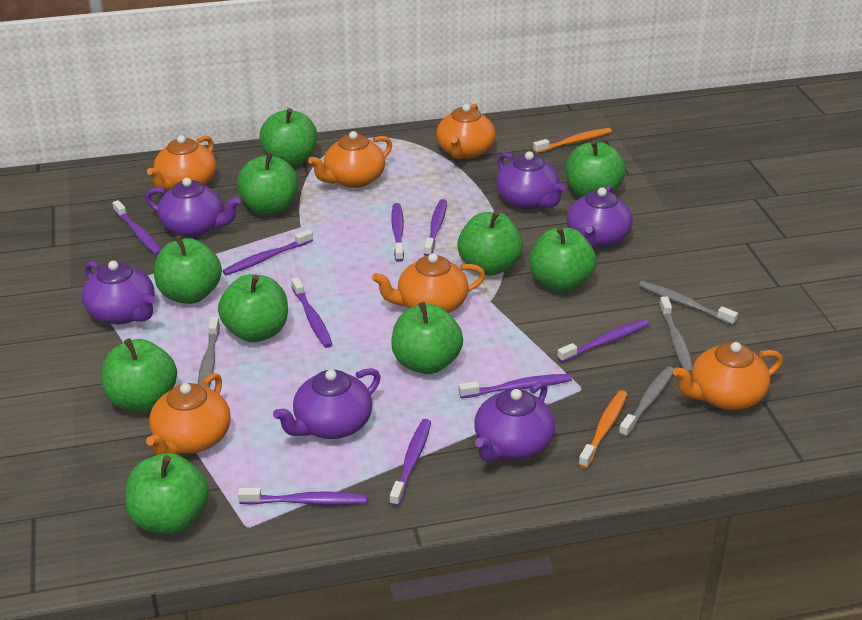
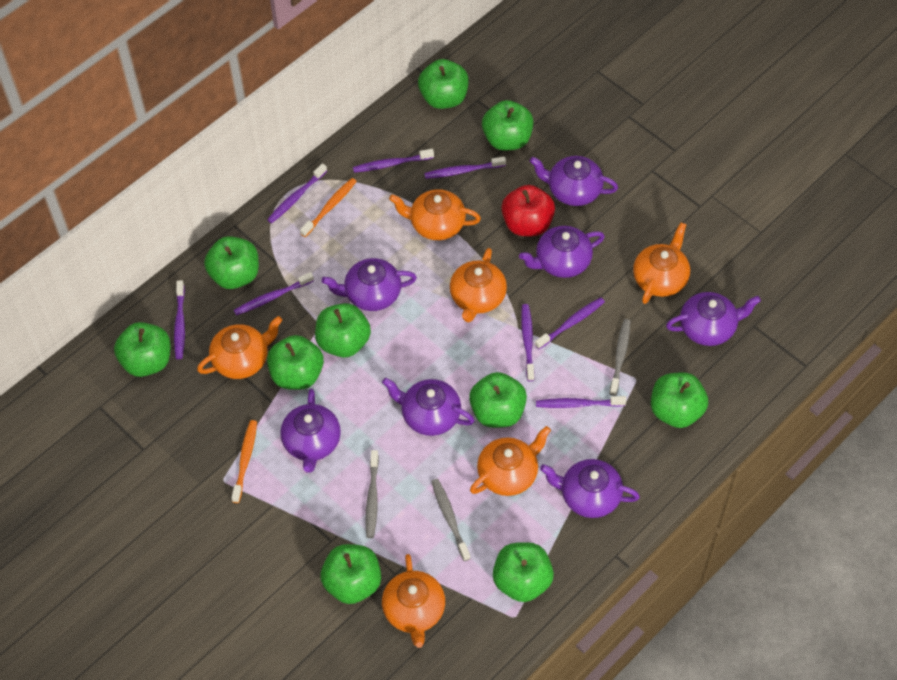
grey toothbrush: [198,317,220,388] [619,366,674,437] [639,281,738,325] [659,296,693,374] = 4 -> [366,450,379,538] [431,479,471,561] [610,319,630,396] = 3
purple teapot: [82,261,155,324] [145,178,241,237] [273,368,381,439] [474,381,555,463] [496,151,566,209] [566,185,633,248] = 6 -> [280,389,341,473] [322,258,417,311] [382,378,474,436] [519,226,605,278] [530,156,618,206] [540,459,640,518] [666,292,761,346] = 7
purple toothbrush: [112,200,161,255] [222,229,313,275] [238,488,367,505] [291,277,333,348] [389,419,431,507] [391,203,404,262] [424,199,447,256] [459,374,572,398] [557,319,649,362] = 9 -> [174,280,185,359] [234,272,314,316] [267,163,327,223] [353,149,434,173] [424,156,506,179] [521,304,535,381] [535,297,605,349] [536,396,626,408] = 8
red apple: none = 0 -> [501,185,555,236] = 1

